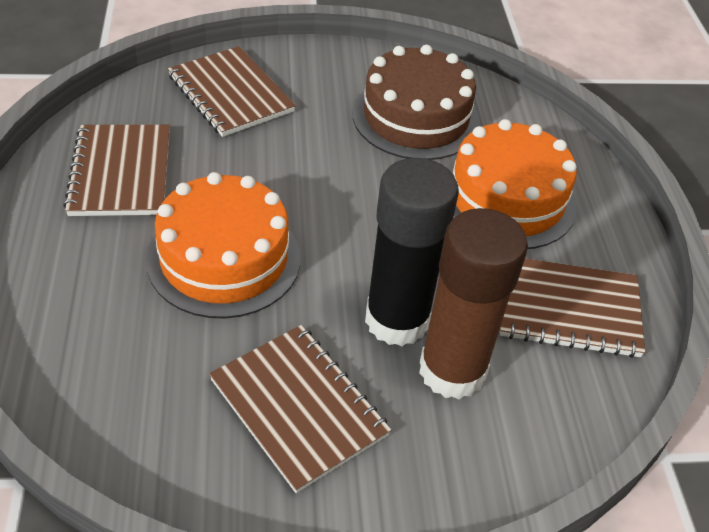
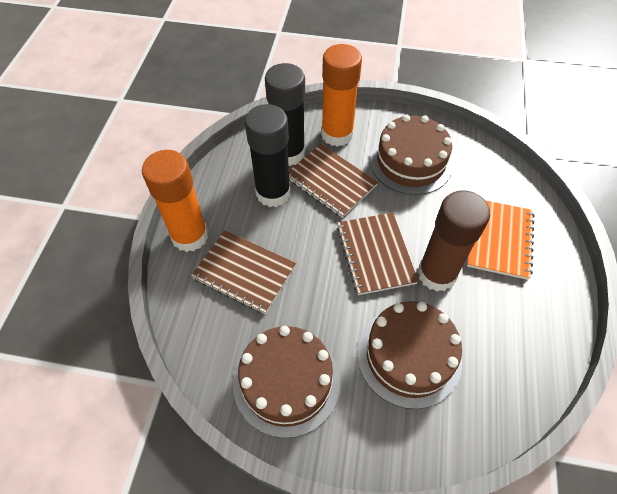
black glue stick: [365,158,459,346] = 1 -> [245,104,290,207] [265,63,305,166] = 2
brown cake: [352,45,480,160] = 1 -> [233,326,341,438] [357,301,462,409] [370,115,453,195] = 3
brown notebook: [63,125,170,216] [168,46,296,137] [209,325,391,493] [500,258,645,358] = 4 -> [191,230,296,314] [289,144,378,218] [337,213,419,295] = 3
orange cake: [146,172,301,318] [448,119,577,249] = 2 -> none = 0
orange glue stick: none = 0 -> [142,150,208,252] [321,44,362,147] = 2
orange notebook: none = 0 -> [467,200,534,280] = 1

